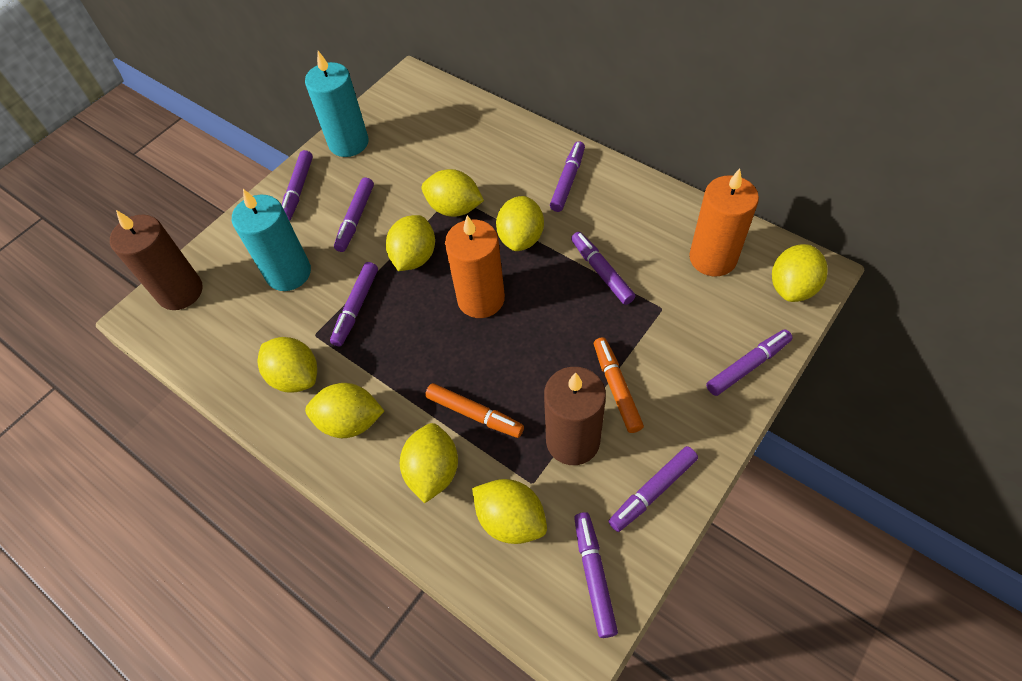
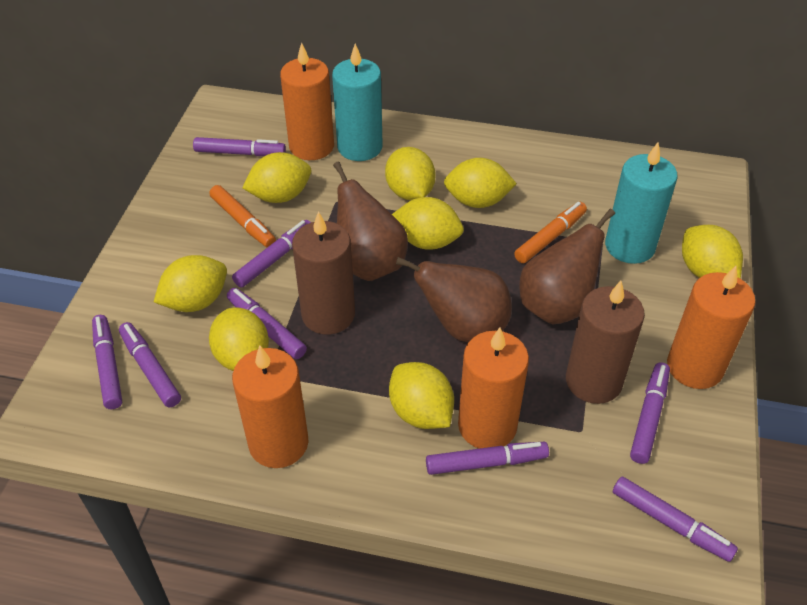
brown pear: none = 0 -> [333,162,408,281] [396,257,512,342] [519,209,615,324] = 3
orange candle: [445,215,505,318] [689,168,759,276] = 2 -> [232,346,309,468] [280,42,334,160] [458,327,529,449] [667,266,756,389] = 4

